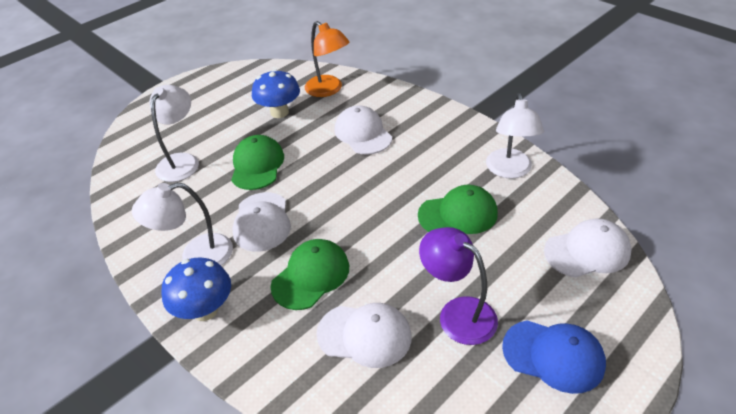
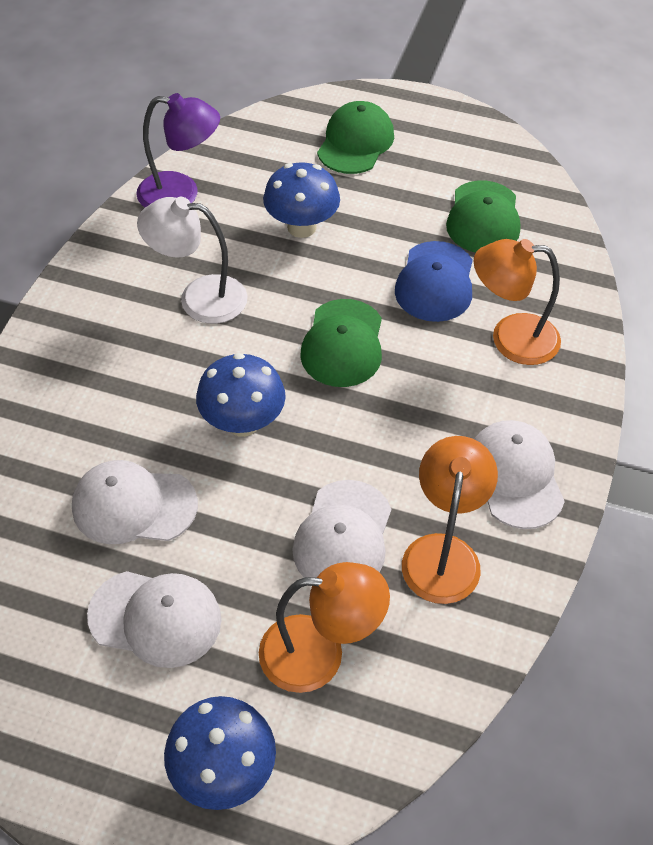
blue mushroom: [161,258,231,321] [252,69,300,118] = 2 -> [164,696,276,810] [196,353,286,437] [263,162,340,238] = 3
orange lamp: [305,21,350,97] = 1 -> [259,562,390,693] [402,436,498,604] [474,239,561,365] = 3
white lamp: [132,182,233,265] [149,85,199,182] [486,93,544,179] = 3 -> [137,197,247,324] = 1

